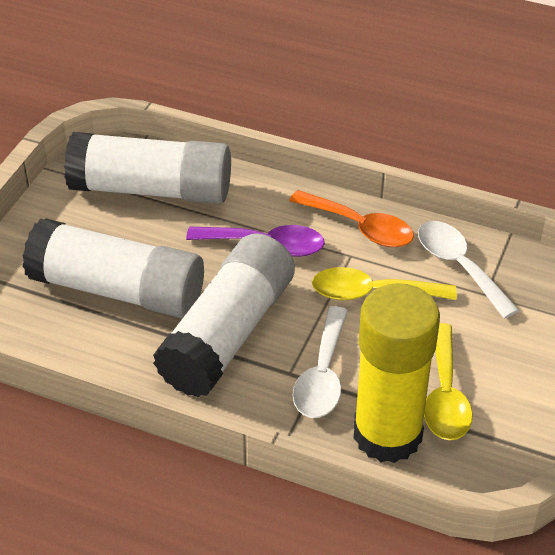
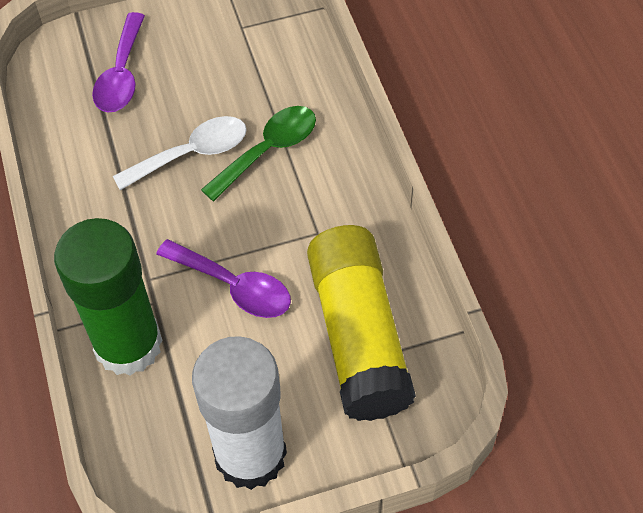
green glue stick: none = 0 -> [54,218,163,376] = 1
green spoon: none = 0 -> [201,106,316,201] = 1
orange spoon: [289,190,414,247] = 1 -> none = 0
purple spoon: [186,225,325,257] = 1 -> [92,12,145,112] [156,239,291,318] = 2
white glue stick: [23,218,204,318] [64,132,231,204] [153,233,295,397] = 3 -> [192,336,287,490] = 1
white spoon: [293,306,348,418] [418,221,519,319] = 2 -> [113,116,247,190] = 1
yellow spoon: [312,267,457,300] [424,323,473,440] = 2 -> none = 0

